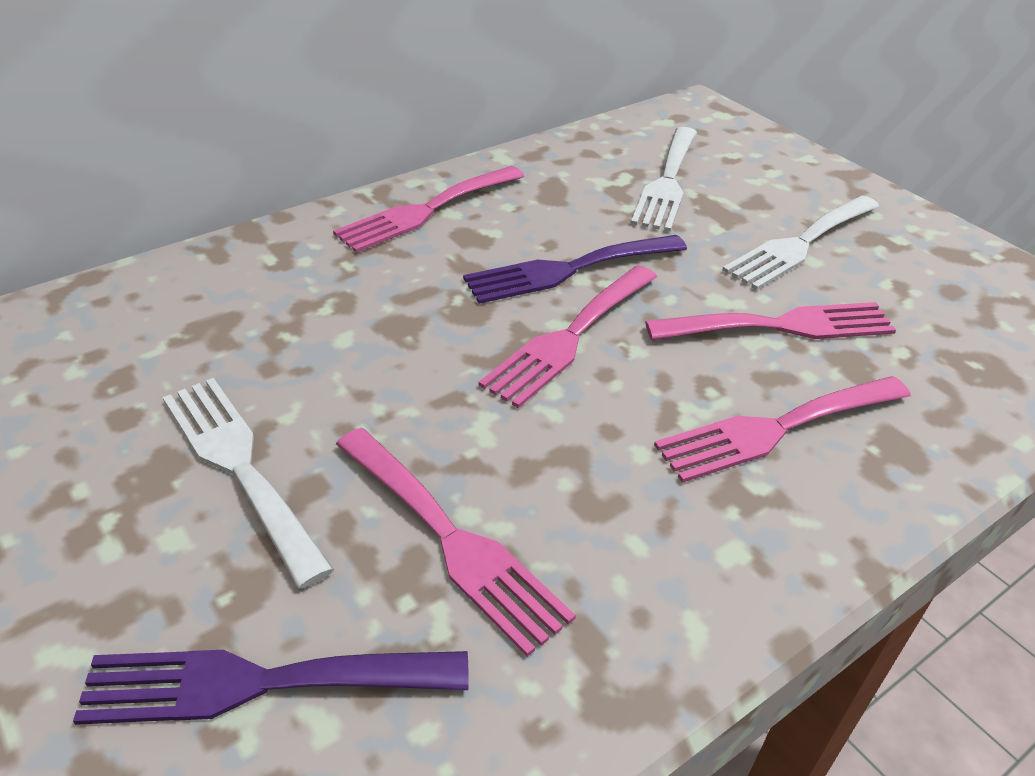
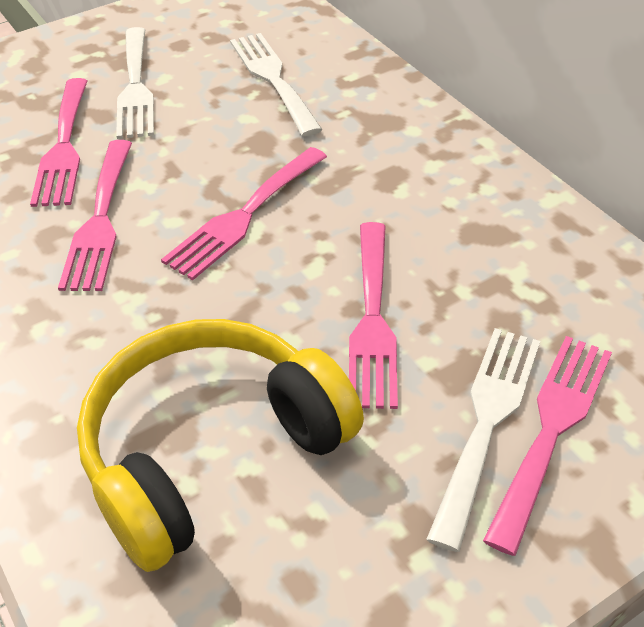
purple fork: [73,650,469,725] [463,235,687,304] = 2 -> none = 0
yellow headphones: none = 0 -> [77,319,364,572] = 1

